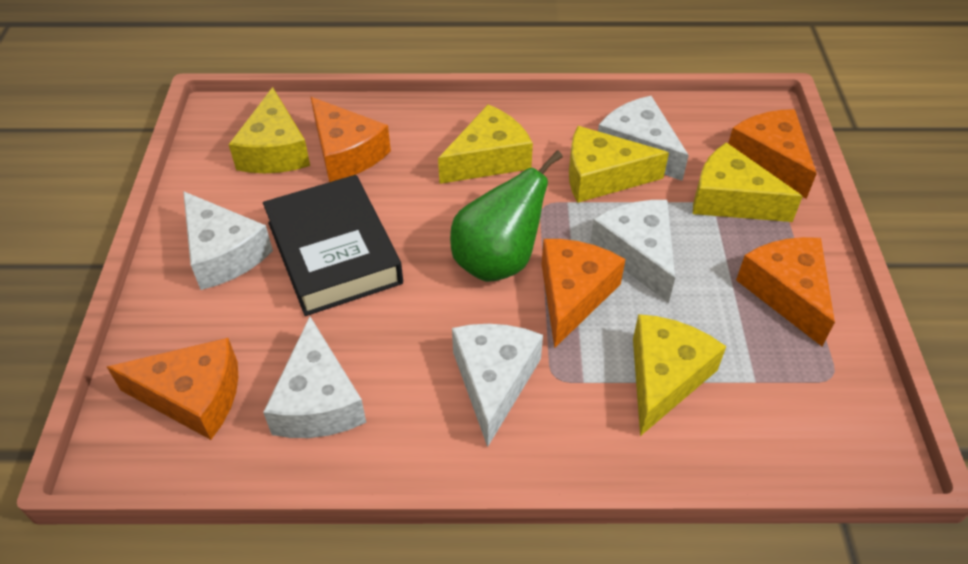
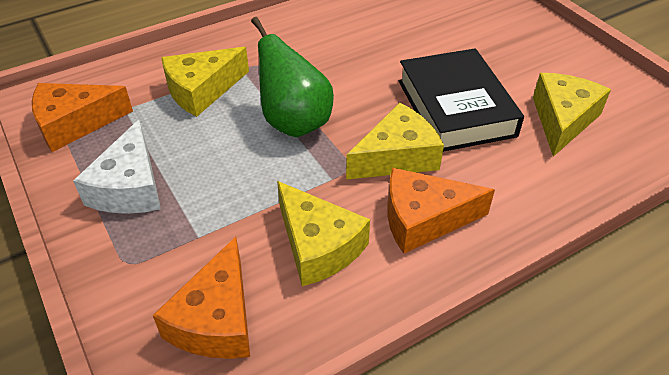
orange cheese: [107,338,238,440] [311,97,391,182] [542,239,625,348] [728,109,817,199] [736,237,835,346] = 5 -> [32,83,133,152] [153,237,250,359] [387,168,495,254] = 3
white cheese: [183,191,273,290] [263,317,366,438] [452,324,543,447] [590,200,675,303] [598,96,689,181] = 5 -> [73,120,161,214] = 1
yellow cheese: [229,87,310,173] [438,104,533,184] [569,126,669,203] [633,314,726,436] [693,143,803,222] = 5 -> [161,47,249,117] [277,181,370,286] [346,103,444,180] [533,73,611,157] = 4

